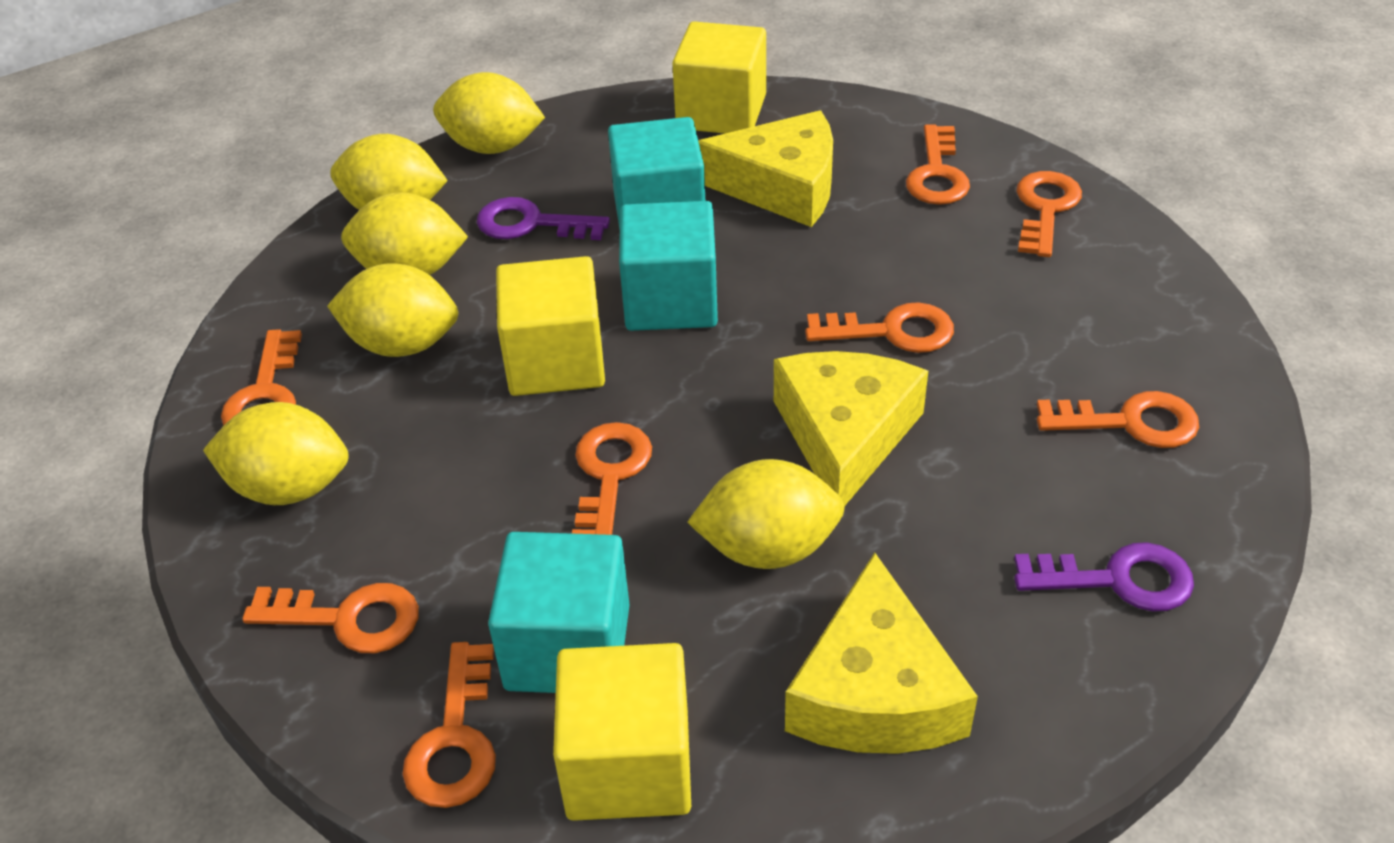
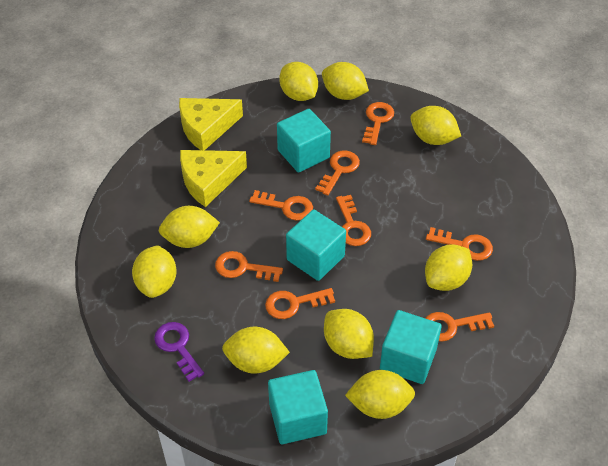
purple key: [477,197,610,240] [1014,542,1194,612] = 2 -> [154,322,204,382] = 1
turquoise cube: [488,532,629,693] [608,117,705,229] [619,201,718,331] = 3 -> [268,370,328,444] [277,109,331,173] [286,209,346,281] [380,310,442,384] = 4
yellow cheese: [698,110,833,227] [774,351,928,506] [785,552,978,754] = 3 -> [179,98,243,150] [180,150,247,207] = 2
yellow cube: [496,256,605,396] [553,643,691,821] [672,21,766,134] = 3 -> none = 0
yellow lemon: [203,402,349,505] [327,263,458,357] [330,134,448,210] [341,192,468,275] [433,72,545,154] [687,459,845,569] = 6 -> [132,245,177,298] [159,206,220,248] [222,327,290,374] [279,62,318,101] [322,62,369,100] [324,309,374,359] [345,370,415,419] [410,106,461,145] [425,245,472,291] = 9

